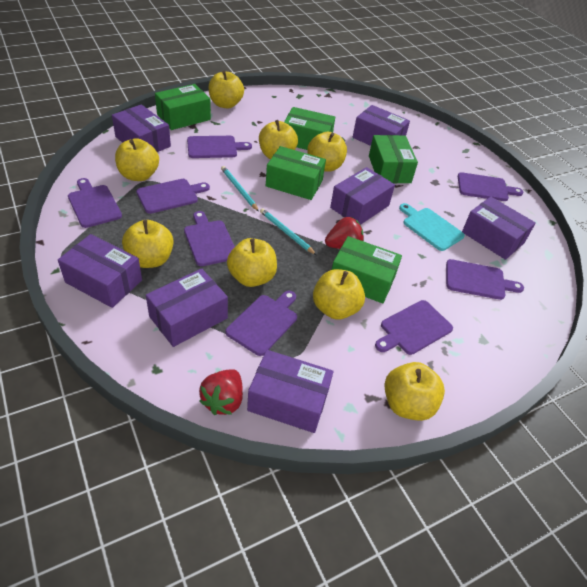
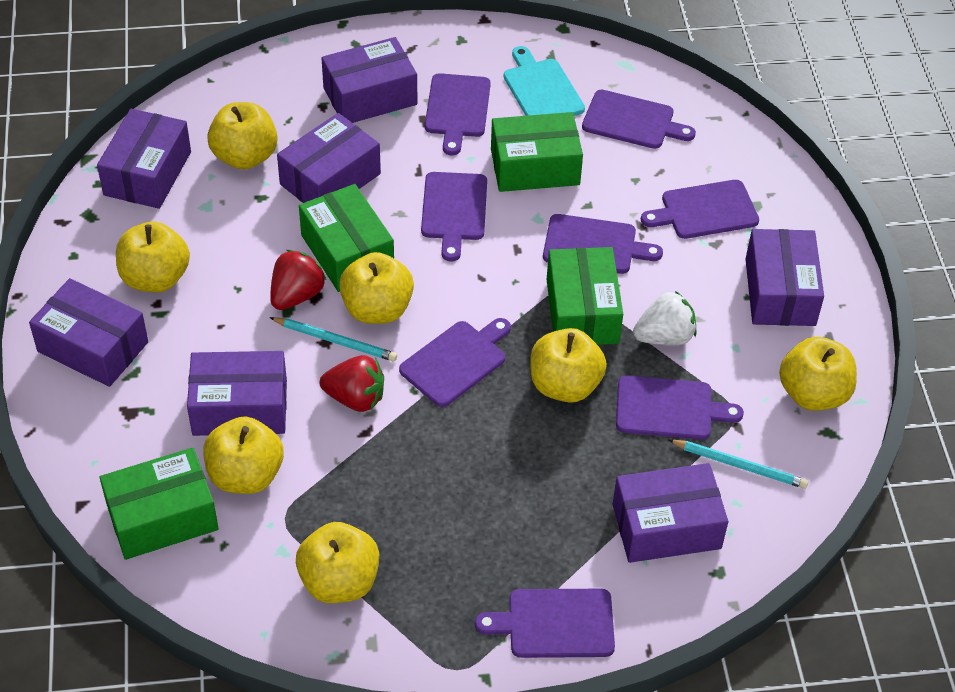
green box: [155,84,211,130] [266,146,326,200] [284,107,335,150] [332,236,402,304] [369,135,418,183] = 5 -> [99,447,219,560] [299,184,394,292] [491,112,583,192] [547,247,623,345] = 4
white strawberry: none = 0 -> [633,291,696,345] = 1
yellow apple: [115,138,159,181] [122,220,174,268] [208,71,244,108] [227,238,277,287] [259,120,298,159] [307,132,347,172] [313,269,365,320] [384,362,445,421] = 8 -> [116,221,190,293] [203,416,284,494] [207,102,278,170] [296,522,379,603] [339,252,414,324] [530,328,607,403] [779,337,857,411] = 7

